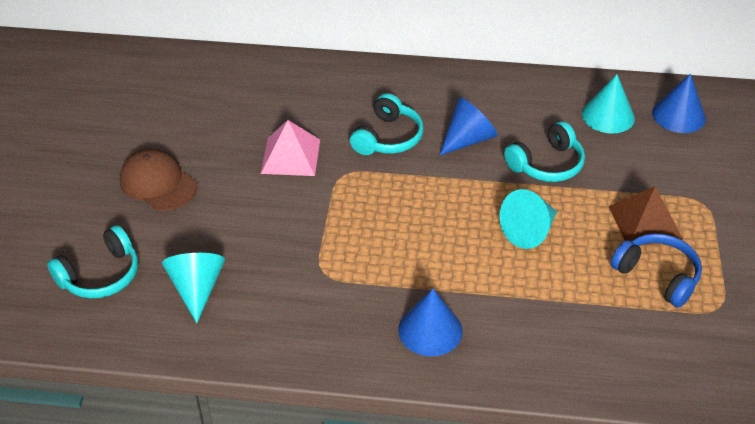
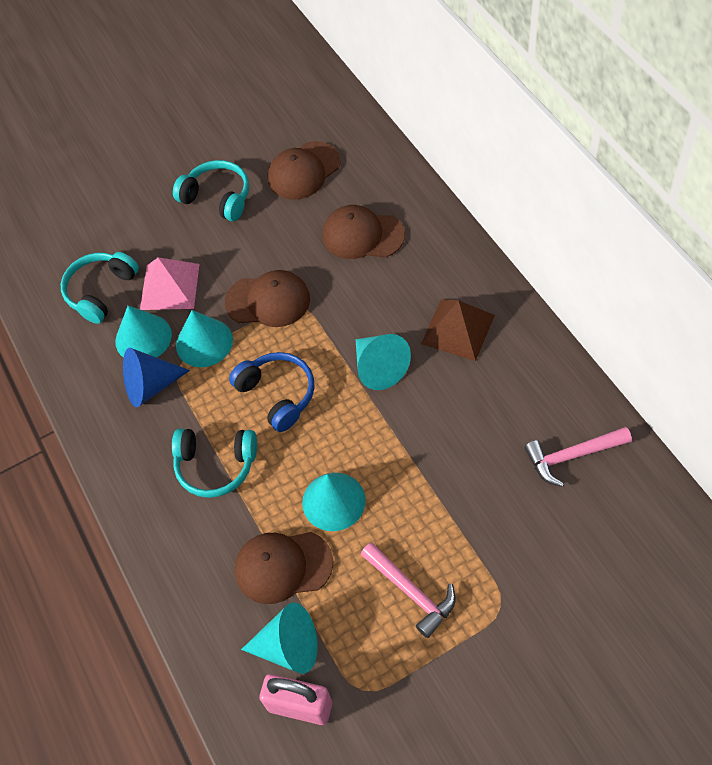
blue cone: [398,289,463,357] [439,98,498,156] [652,74,706,133] = 3 -> [123,348,190,407] = 1
brown cap: [120,149,197,211] = 1 -> [225,270,310,327] [235,532,333,604] [268,141,341,200] [323,205,405,259] = 4
pink hammer: none = 0 -> [361,542,456,638] [524,427,632,487] = 2
pink padlock: none = 0 -> [260,674,332,725] = 1
turquoise cone: [162,253,225,323] [500,189,557,249] [582,74,635,133] = 3 -> [115,305,172,358] [176,310,233,367] [241,603,317,674] [302,473,366,531] [356,334,411,390] = 5

